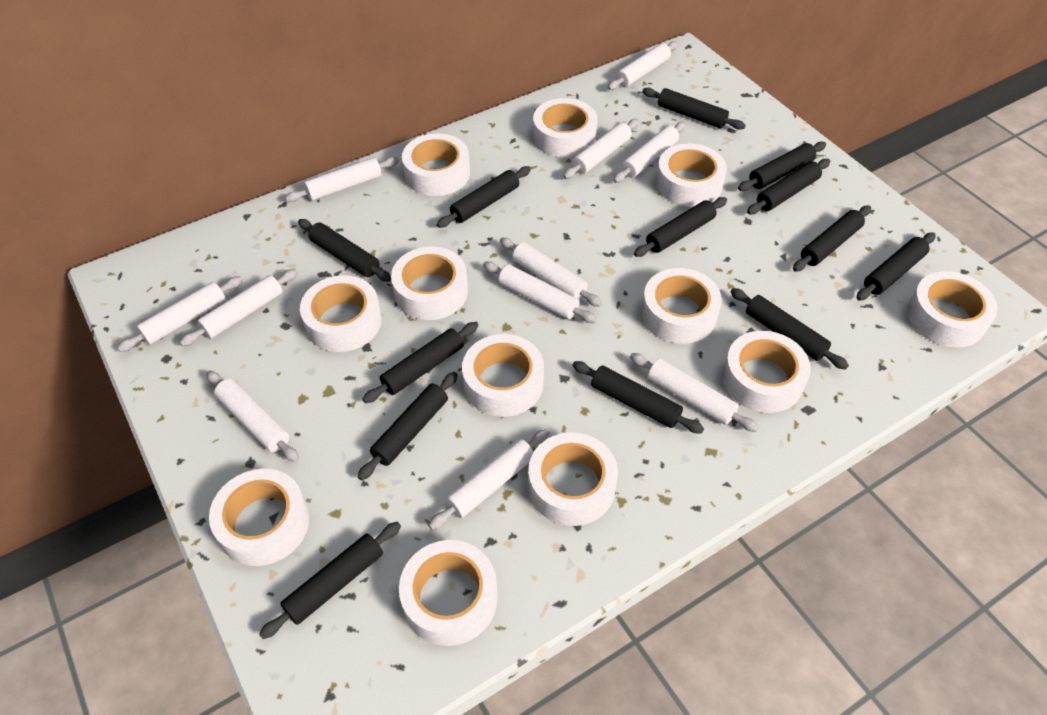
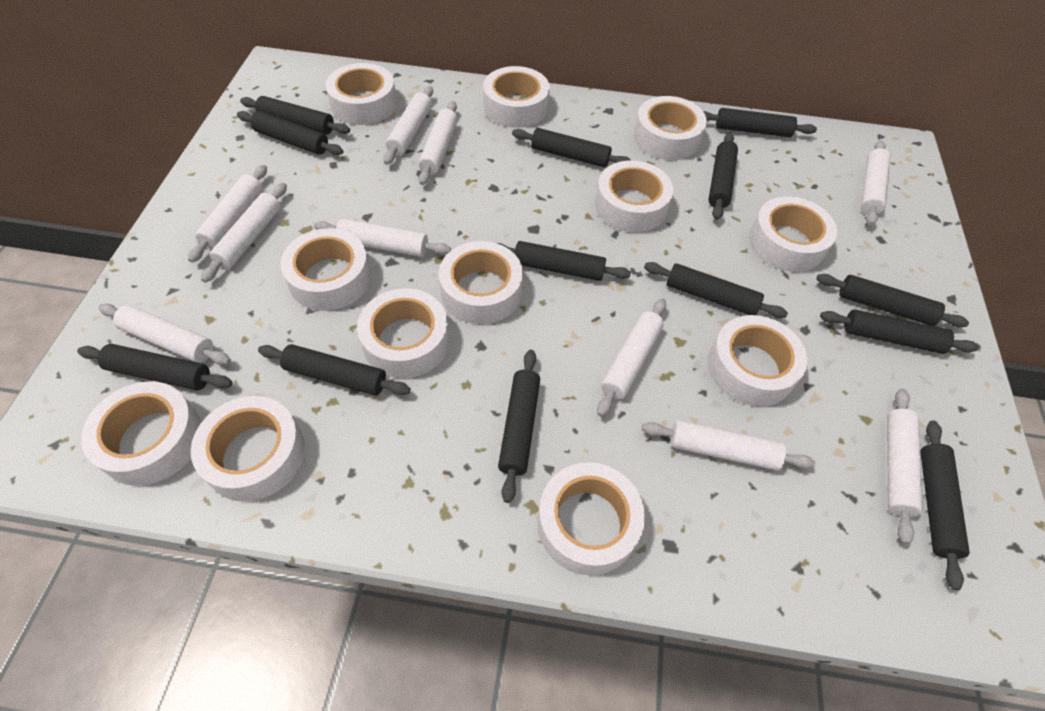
white rolling pin: [117,276,243,352] [179,269,298,346] [206,371,299,462] [285,157,399,202] [428,430,549,529] [483,261,597,323] [500,238,602,307] [563,119,639,179] [608,41,678,90] [613,122,686,183] [630,353,759,432] = 11 -> [98,303,231,365] [188,165,267,263] [201,183,287,283] [314,219,451,257] [383,86,433,165] [418,101,458,185] [597,298,666,417] [642,420,815,470] [861,141,890,225] [887,388,923,544] = 10

